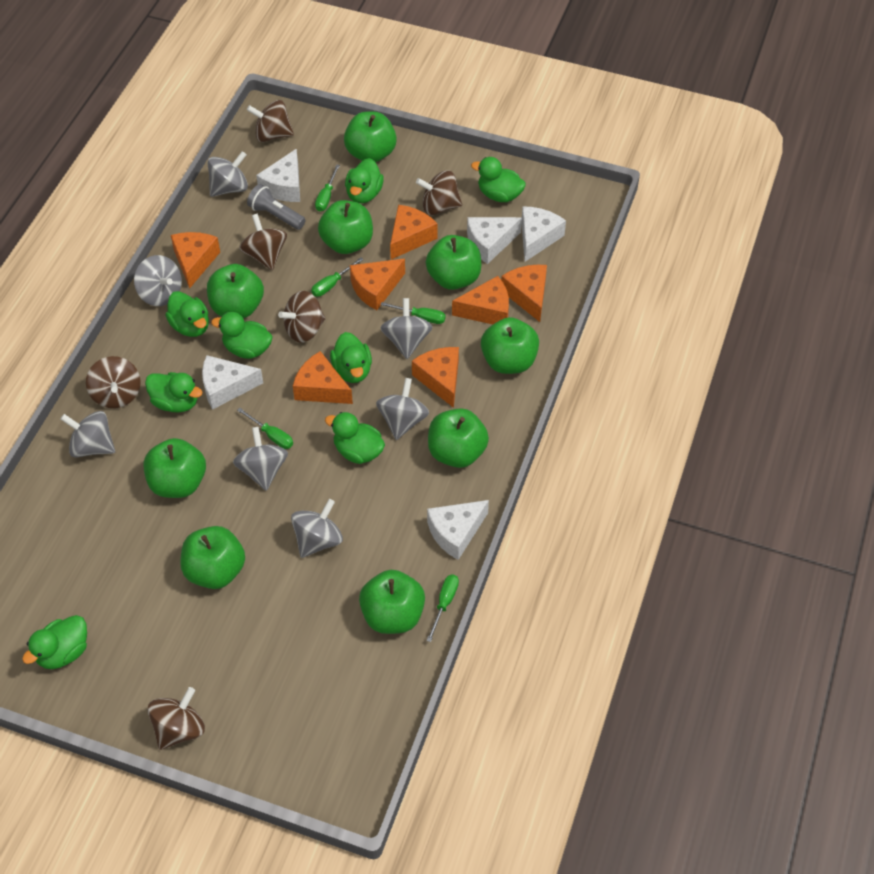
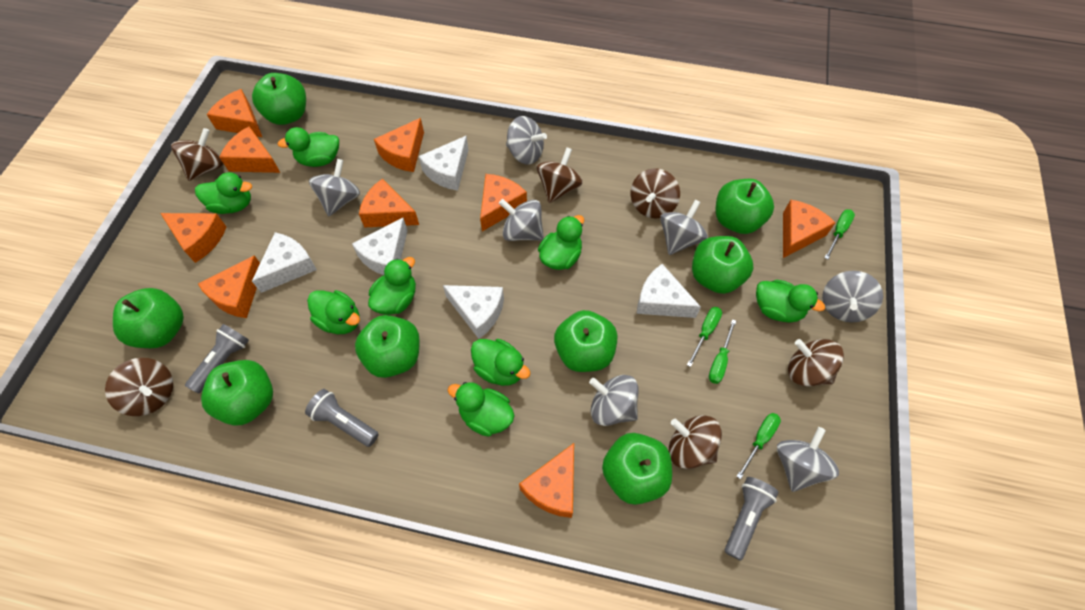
green apple: [143,438,206,498] [180,526,245,589] [207,264,264,318] [318,200,373,254] [344,112,397,162] [359,570,425,634] [426,235,481,290] [428,408,489,468] [481,317,539,374] = 9 -> [113,288,184,348] [201,360,273,425] [252,73,306,125] [355,315,420,378] [554,310,617,372] [602,433,672,505] [692,236,753,294] [716,179,774,234] = 8
green screwdriver: [237,408,293,449] [311,257,364,297] [315,164,340,211] [380,302,446,324] [426,575,459,642] = 5 -> [687,307,722,367] [709,319,736,384] [736,413,781,479] [824,209,855,260] = 4
grey flashlight: [247,184,306,230] = 1 -> [185,324,249,394] [305,389,379,447] [725,477,779,561] = 3
orange cheese: [171,232,220,289] [293,351,353,404] [350,259,405,310] [390,205,437,259] [412,347,459,408] [452,276,509,324] [501,265,547,322] = 7 -> [160,213,227,263] [198,255,260,318] [206,89,262,137] [219,126,280,173] [359,178,419,228] [374,118,424,172] [480,174,527,231] [519,443,574,518] [783,200,836,258] = 9

